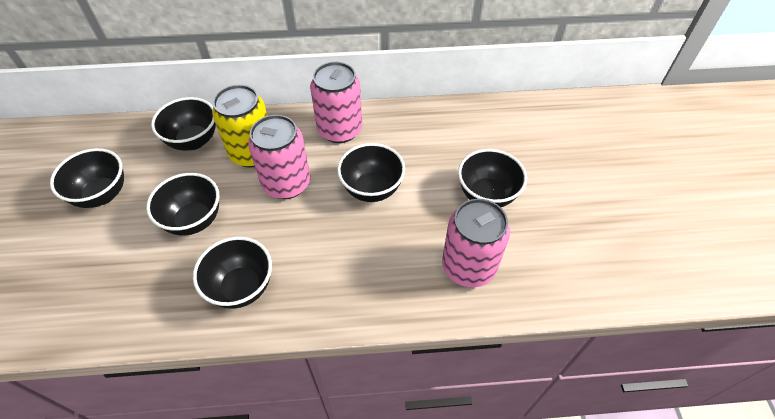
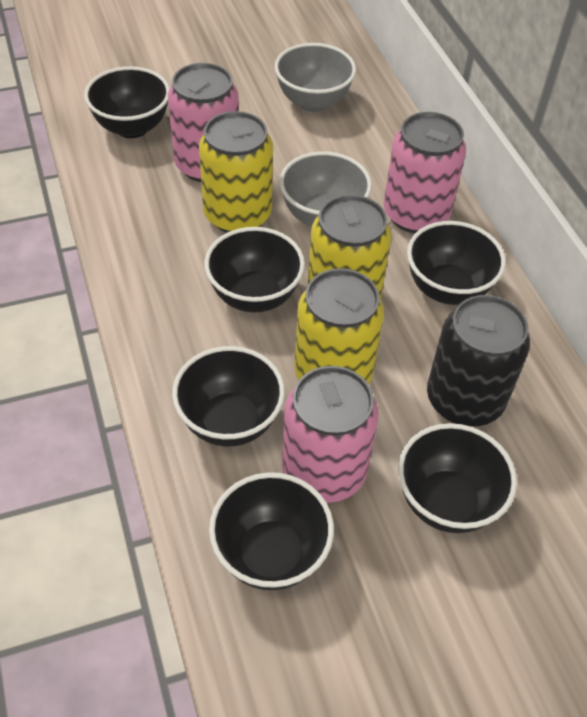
black can: none = 0 -> [427,295,530,427] = 1
grey bowl: none = 0 -> [274,43,356,112] [279,151,372,226] = 2
yellow can: [212,85,267,168] = 1 -> [199,111,273,233] [294,268,384,384] [307,195,391,300] = 3

